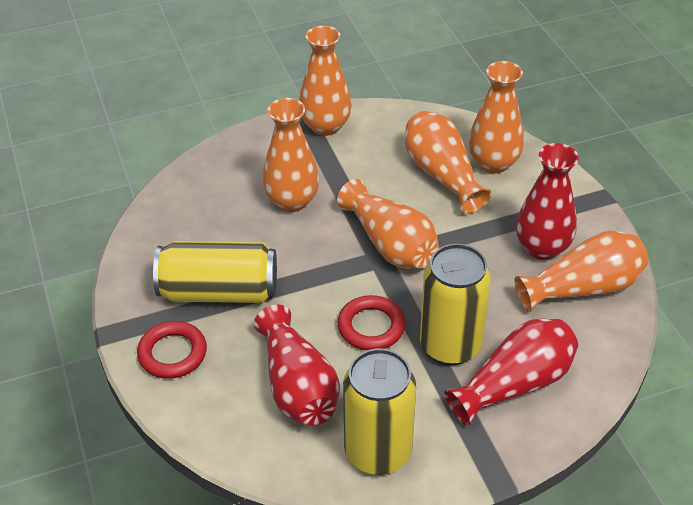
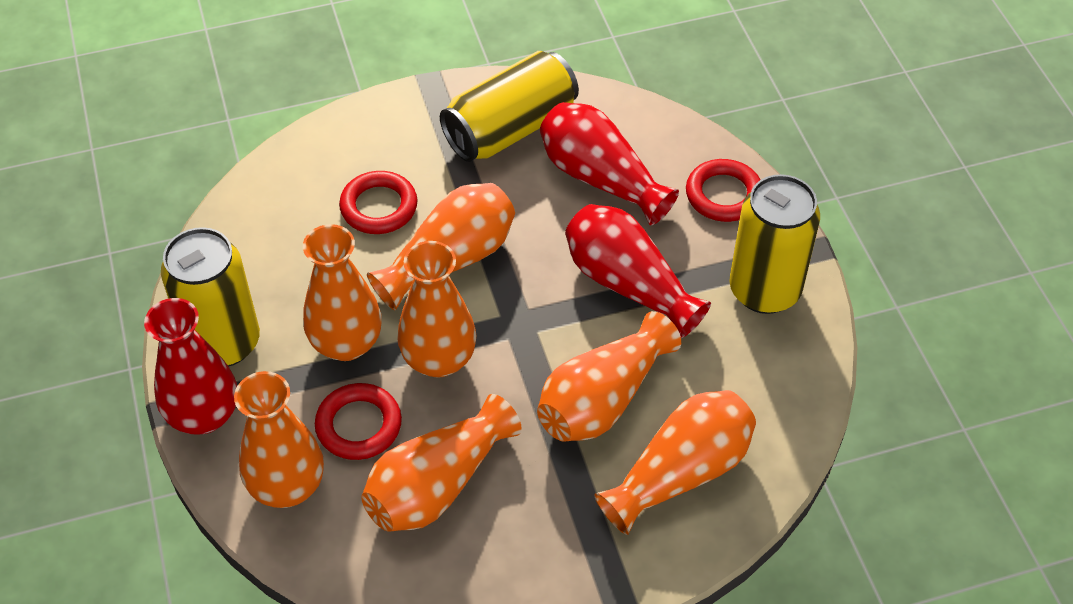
orange vase: [262,98,319,212] [299,26,352,136] [337,179,439,269] [405,111,492,214] [469,61,524,173] [515,230,648,312] = 6 -> [234,371,324,508] [303,224,382,361] [362,394,522,532] [367,183,515,310] [397,241,476,378] [537,311,681,442] [594,390,756,535] = 7
red ring: [137,321,207,379] [337,295,406,351] = 2 -> [315,383,402,460] [339,171,418,234] [686,159,761,222] = 3

